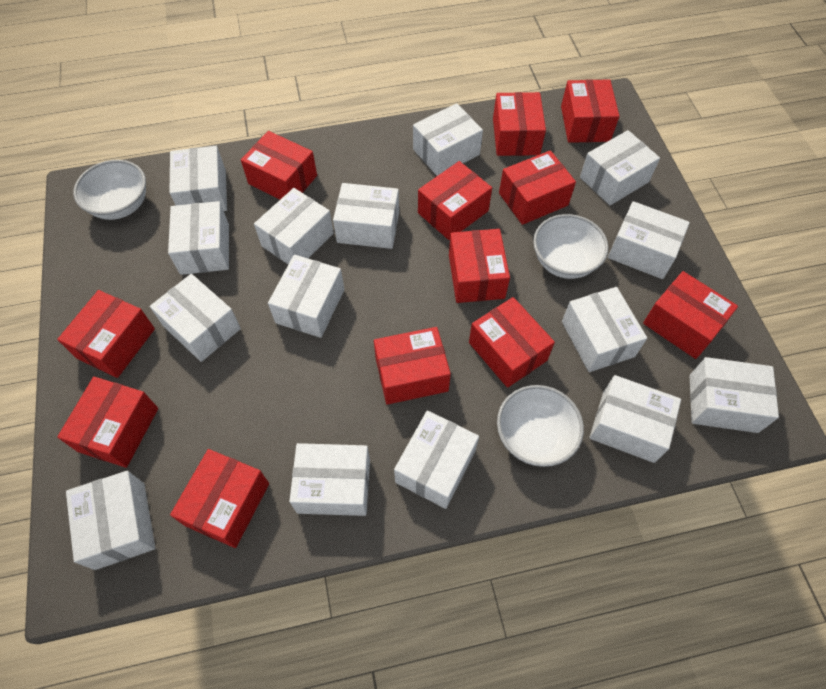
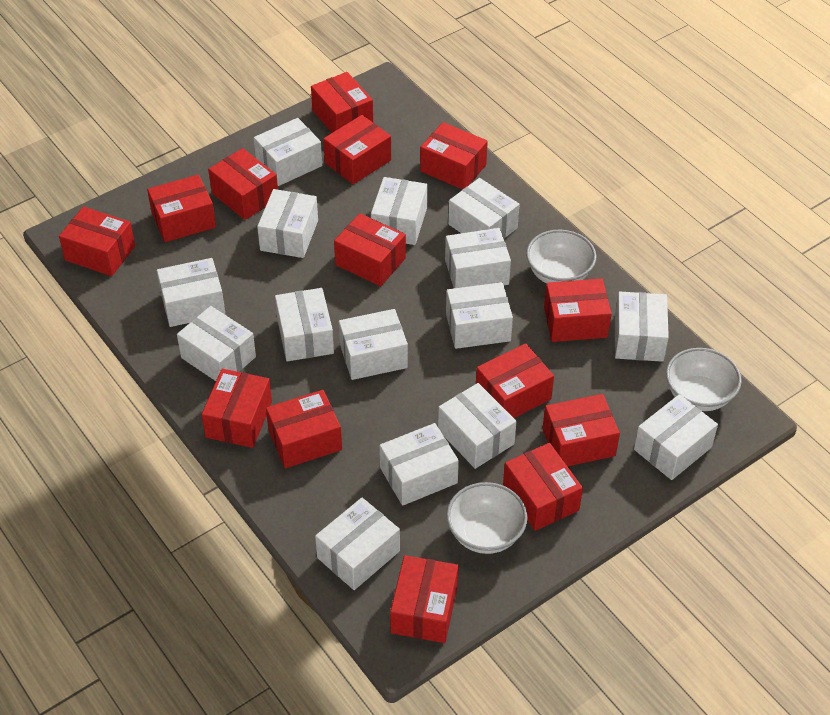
red box: [57,290,155,378] [57,377,158,468] [170,449,269,548] [241,131,317,199] [374,327,451,405] [418,161,492,240] [449,229,510,303] [469,297,555,388] [493,92,546,156] [499,150,576,225] [561,79,619,143] [643,271,738,359] = 12 -> [59,206,135,276] [147,174,216,242] [201,369,272,448] [208,148,278,220] [266,390,342,468] [311,72,373,133] [323,115,391,184] [334,213,406,286] [390,555,459,643] [420,122,488,190] [476,343,554,418] [503,443,583,531] [543,394,620,466] [544,278,612,342] = 14

